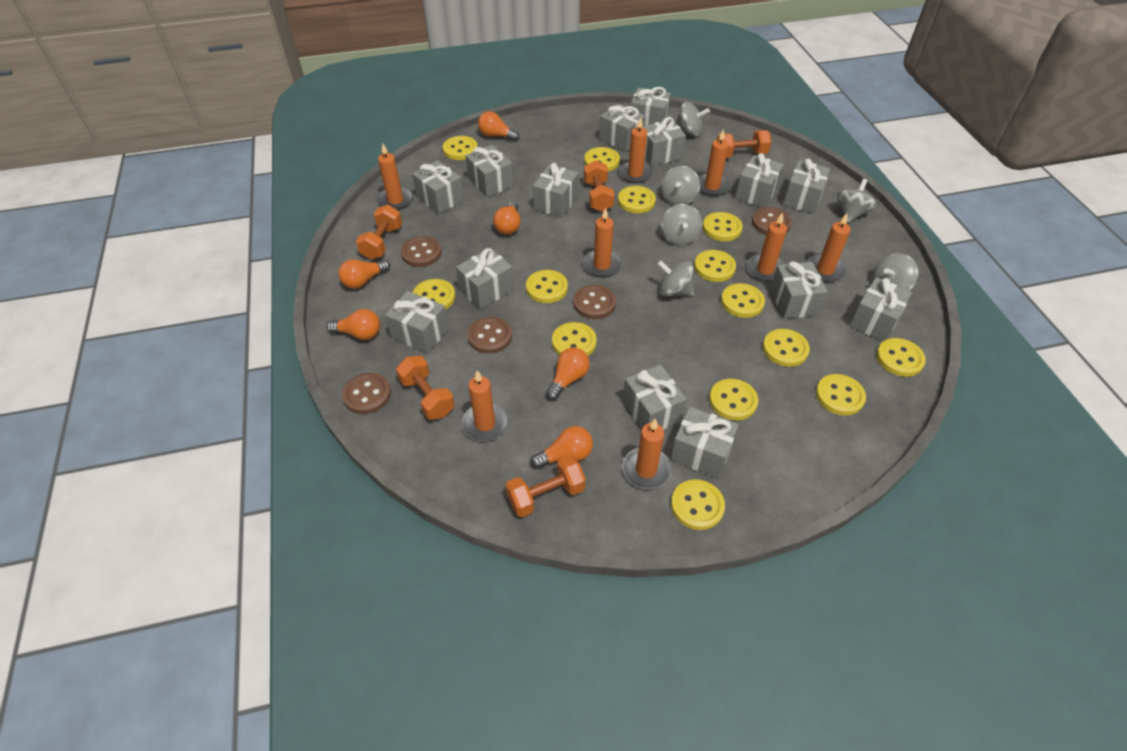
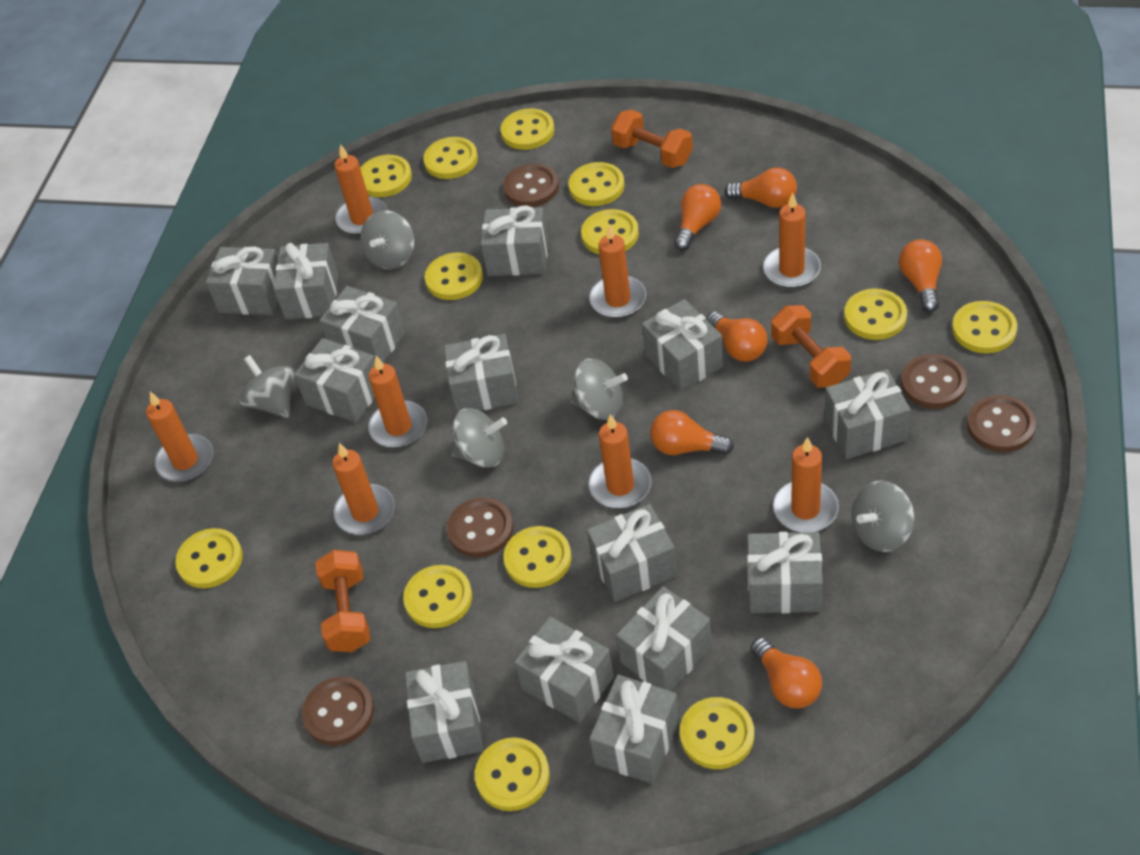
grey spinning top: [657,260,694,296] [661,166,700,205] [661,204,702,246] [676,102,710,136] [837,179,877,223] [873,253,918,290] = 6 -> [240,355,294,418] [361,210,414,269] [452,408,507,468] [571,358,628,420] [851,481,914,552] = 5
orange dumbbell: [356,205,402,259] [396,356,455,420] [506,456,586,517] [584,160,615,212] [717,130,771,158] = 5 -> [315,550,371,652] [611,110,693,168] [771,305,851,388] = 3
yellow button: [413,279,455,310] [443,136,478,160] [526,270,568,303] [552,322,597,356] [584,147,620,171] [618,186,656,213] [671,479,725,530] [694,250,736,282] [703,212,743,241] [709,379,758,420] [721,283,765,318] [763,329,810,367] [816,374,866,416] [876,338,926,377] = 14 -> [175,528,243,588] [360,155,412,197] [403,565,472,628] [423,137,478,179] [425,252,483,300] [475,737,550,811] [501,108,554,150] [503,526,572,588] [568,162,625,206] [581,209,639,255] [680,697,754,769] [844,289,907,340] [952,301,1017,353] = 13

